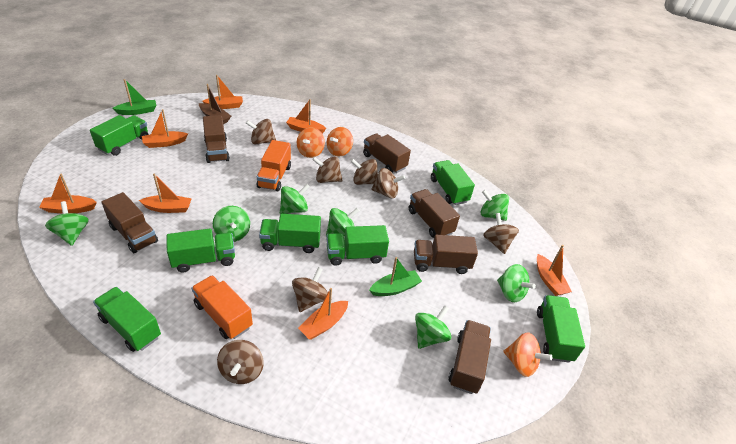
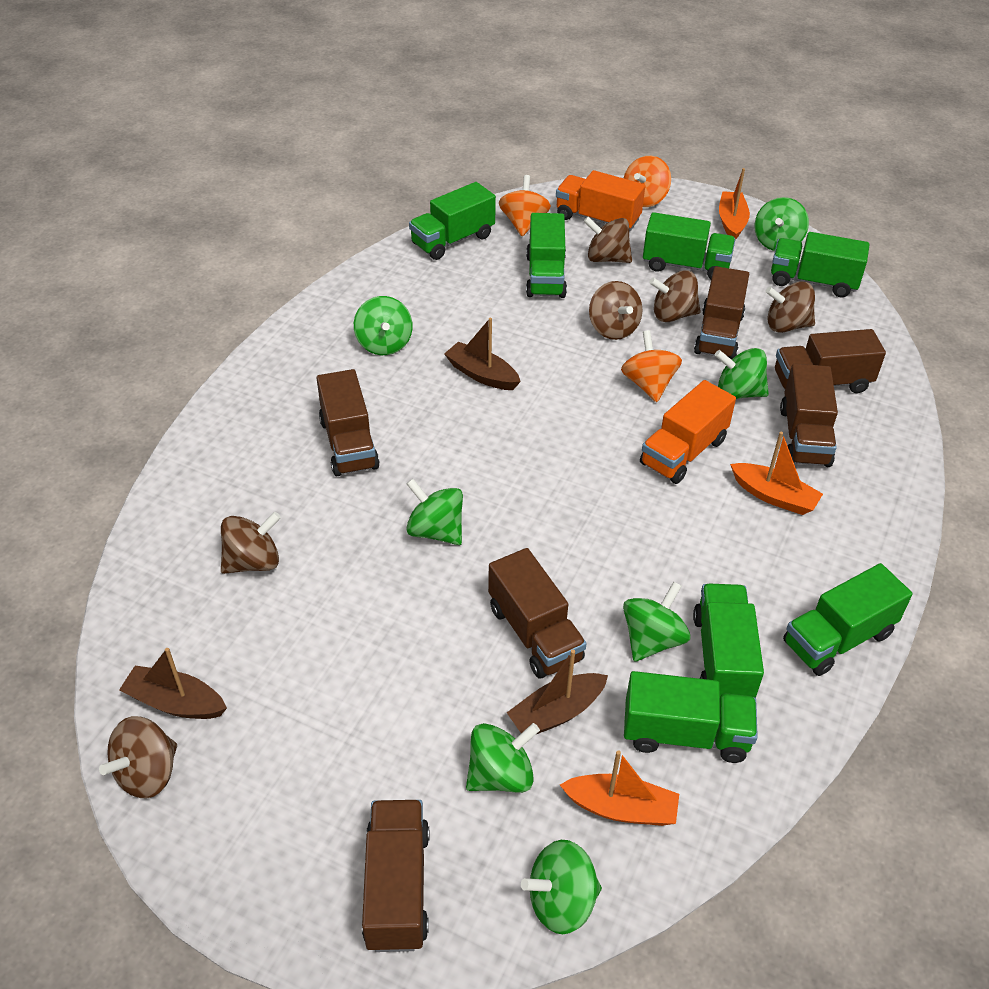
brown boat: [199,84,231,124] = 1 -> [119,648,227,719] [444,318,521,390] [507,650,608,734] = 3
brown spinning top: [217,340,264,384] [246,119,276,144] [292,267,328,312] [312,156,342,183] [350,159,378,185] [371,168,405,198] [483,213,519,254] = 7 -> [99,716,177,798] [221,512,281,574] [583,217,632,263] [589,281,643,340] [649,270,701,322] [766,282,815,333] = 6
green boat: [112,79,156,115] [369,257,422,296] = 2 -> none = 0
orange boat: [39,174,97,213] [139,173,192,213] [142,109,188,148] [202,75,243,109] [286,99,326,134] [298,288,348,340] [537,245,572,296] = 7 -> [560,750,679,826] [719,168,750,239] [730,432,823,515] = 3

